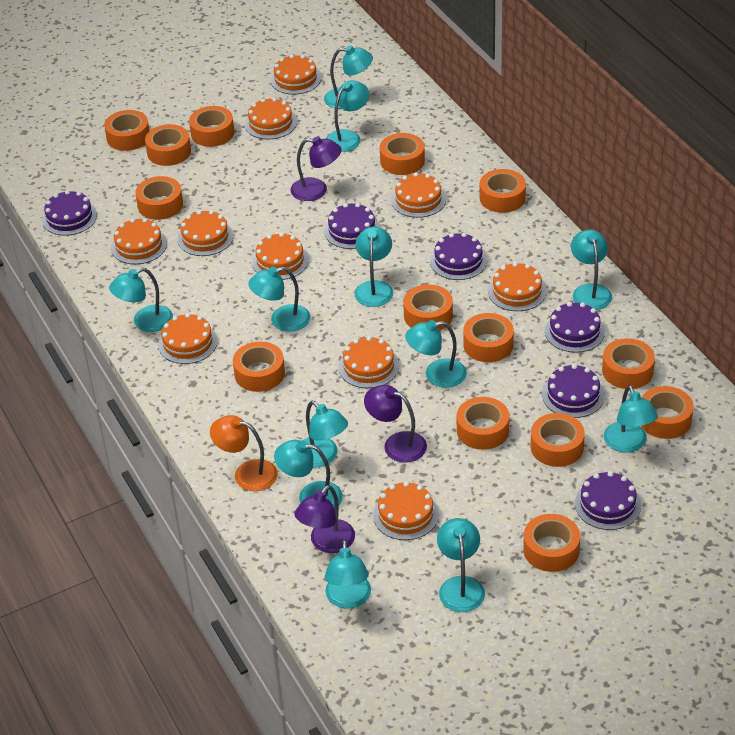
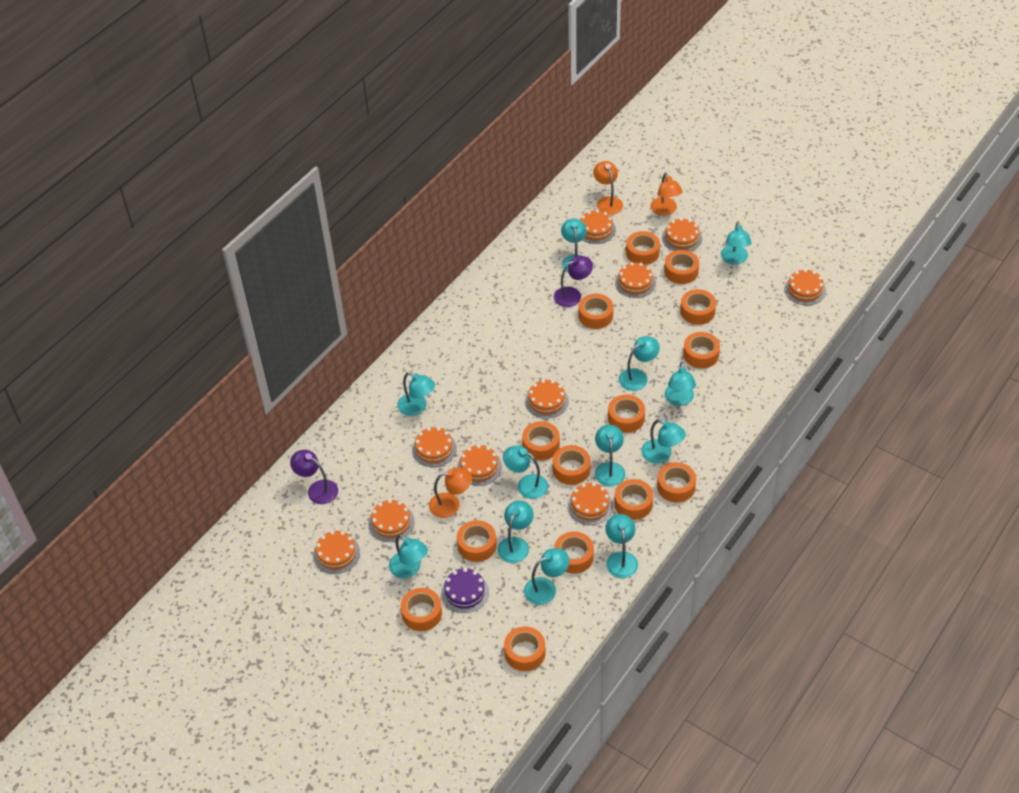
orange lamp: [210,415,278,491] = 1 -> [429,467,472,518] [593,161,623,215] [650,173,683,216] = 3
purple cake: [42,190,97,236] [324,203,380,249] [430,233,487,280] [542,364,605,418] [545,302,605,353] [575,471,641,530] = 6 -> [441,568,489,613] = 1
purple lamp: [290,136,342,201] [294,485,355,553] [364,385,427,463] = 3 -> [290,450,338,504] [554,256,593,307] = 2

